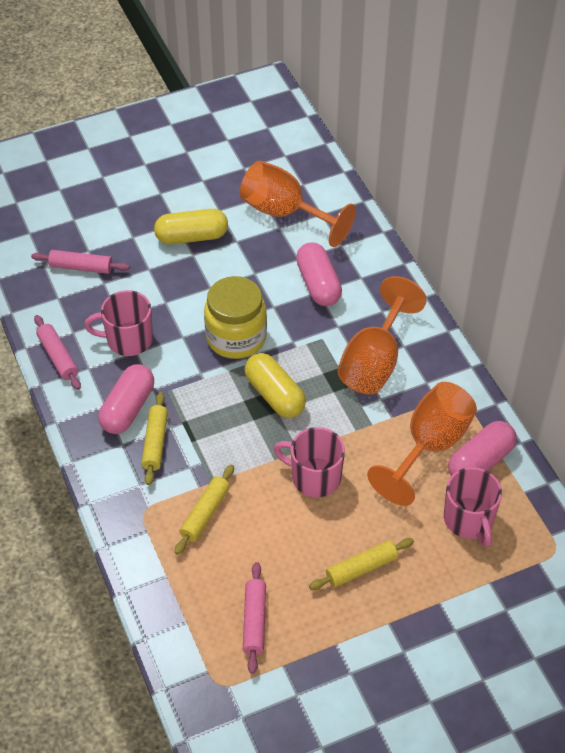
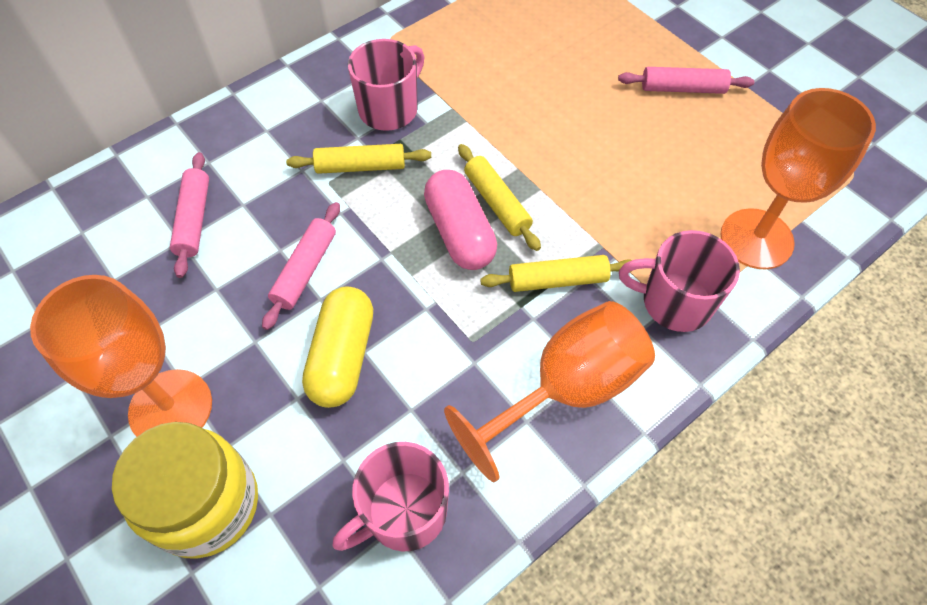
pink capsule: [98,364,154,434] [296,242,342,306] [448,421,517,476] = 3 -> [424,170,497,270] = 1
yellow capsule: [154,209,228,245] [244,353,306,418] = 2 -> [302,286,373,408] = 1

